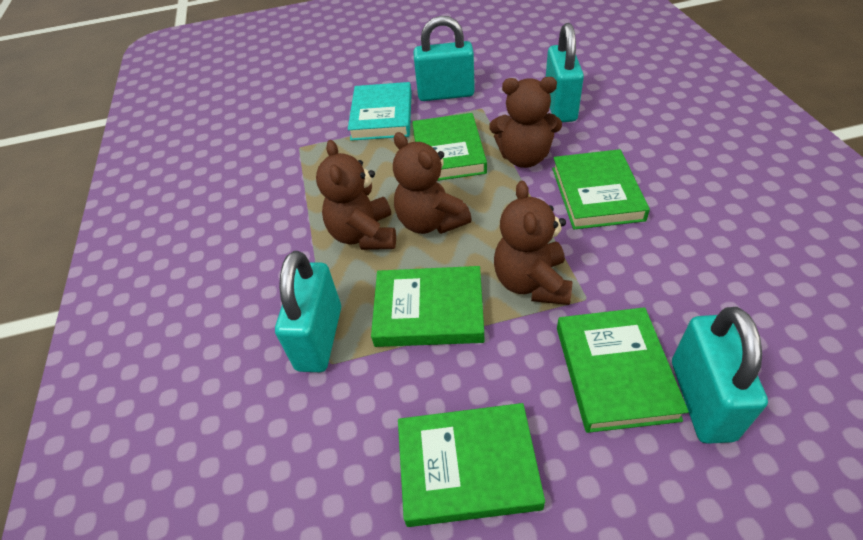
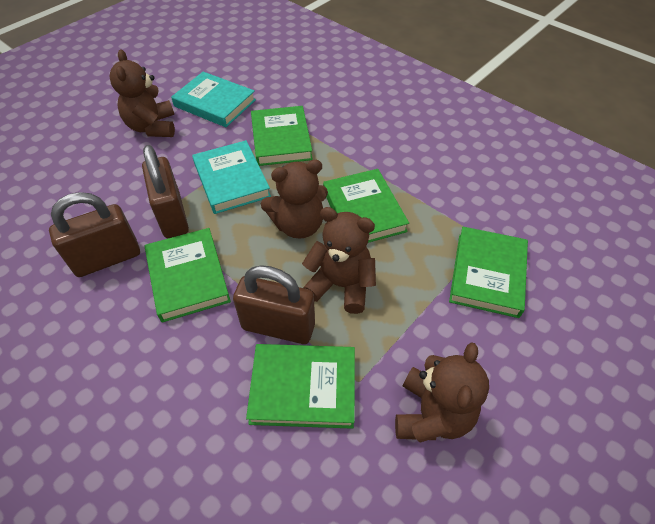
brown padlock: none = 0 -> [49,192,140,277] [142,145,189,238] [233,265,315,344] = 3
turquoise book: [348,82,412,141] = 1 -> [171,72,256,127] [192,140,271,214] = 2
turquoise padlock: [275,251,341,372] [413,16,475,101] [546,23,584,122] [672,307,768,444] = 4 -> none = 0

